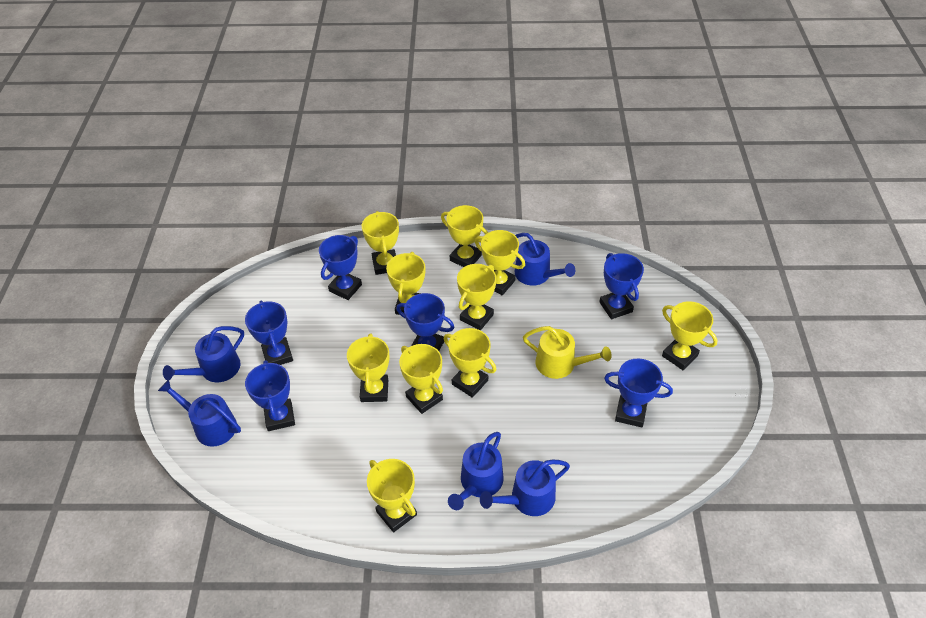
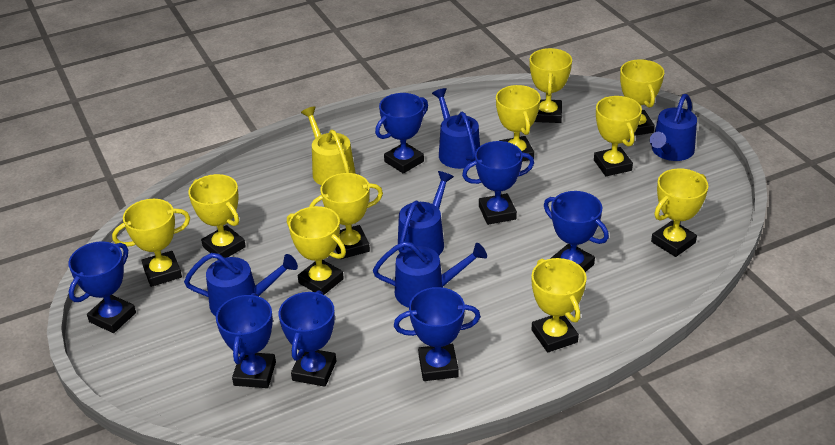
blue trophy: [245,301,293,365] [245,360,295,431] [319,235,362,300] [396,293,454,351] [599,253,644,319] [604,359,673,427] = 6 -> [68,241,136,333] [216,293,276,388] [279,290,336,387] [375,93,428,173] [394,287,481,381] [462,141,534,225] [544,191,609,272] = 7

